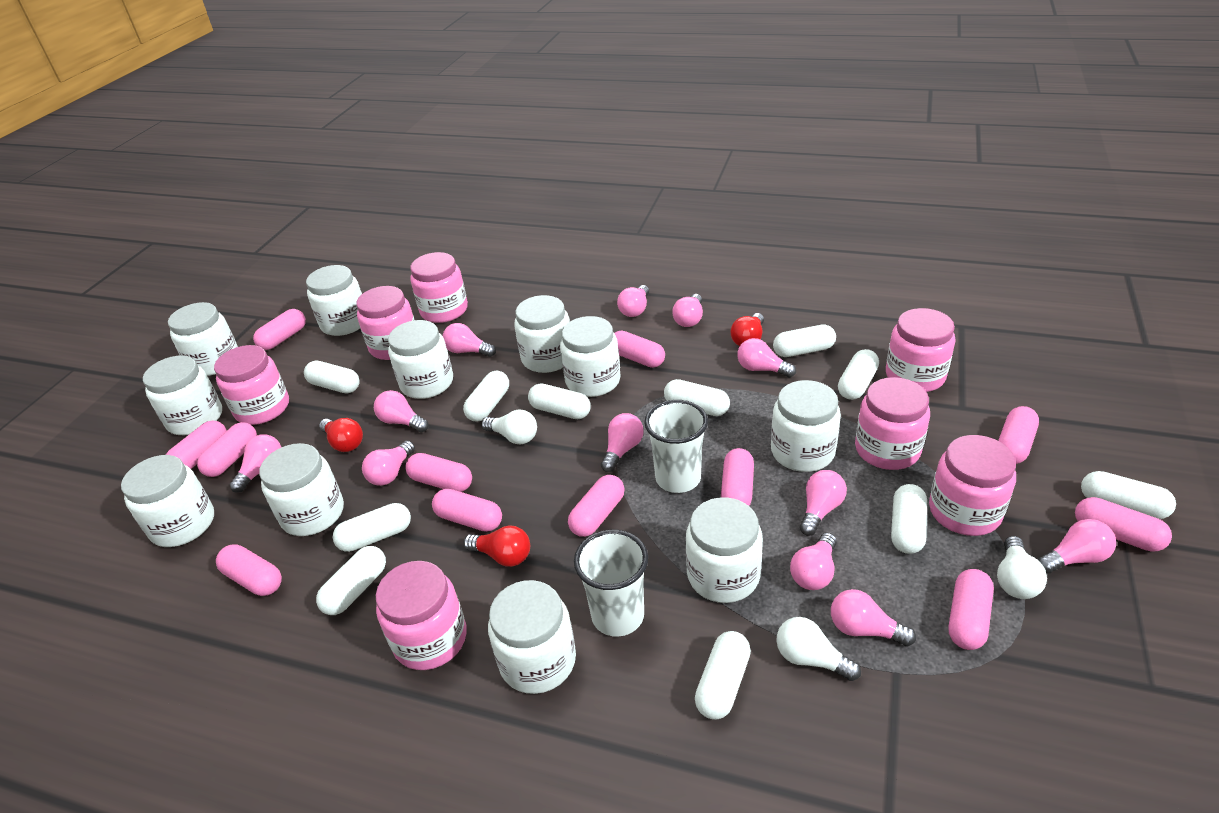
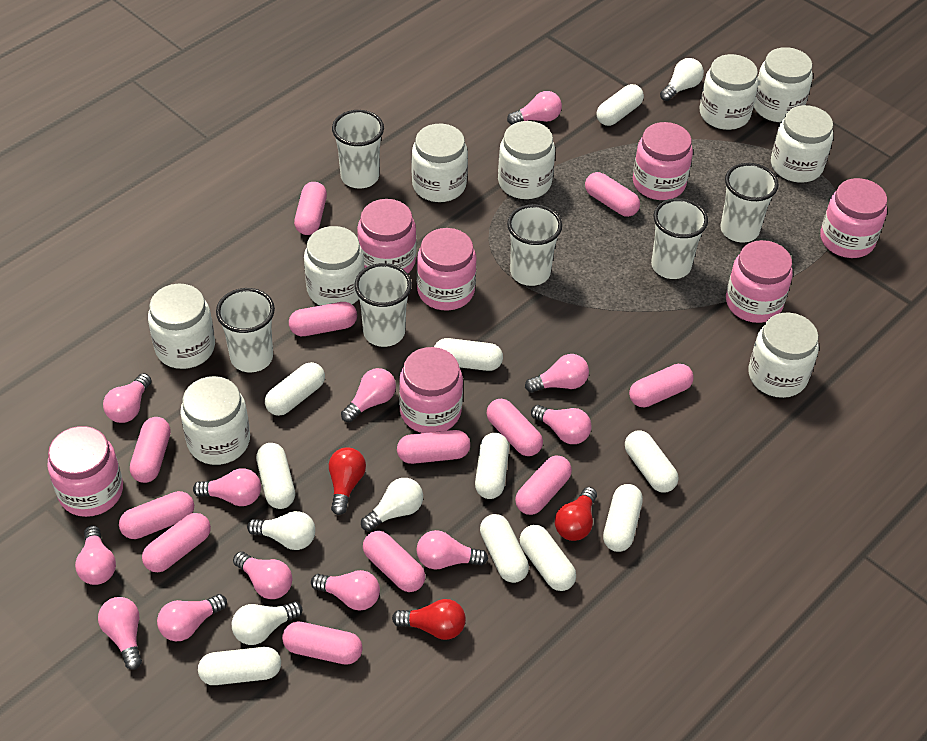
white capsule: [304,361,359,394] [316,546,386,615] [333,503,411,552] [463,371,509,422] [528,383,591,419] [664,379,730,416] [695,631,751,720] [773,325,836,357] [838,349,879,400] [891,484,927,554] [1081,471,1176,519] = 11 -> [198,647,281,685] [256,443,295,509] [265,362,325,416] [434,338,503,371] [475,433,509,499] [480,514,529,583] [520,525,576,591] [596,84,644,126] [603,484,643,552] [625,431,678,493] = 10
white cup: [574,529,648,637] [644,400,708,493] = 2 -> [216,288,275,372] [332,110,384,189] [354,263,412,347] [507,204,562,286] [651,198,708,279] [720,163,779,243] = 6
white jar: [121,455,214,547] [143,355,222,435] [168,302,238,376] [259,443,344,536] [306,265,362,336] [388,320,453,399] [488,580,576,694] [514,295,570,373] [560,316,621,397] [686,497,763,603] [771,380,841,472] = 11 -> [148,284,215,369] [180,376,250,465] [304,226,365,306] [412,124,468,202] [498,121,555,199] [699,54,758,130] [748,313,819,398] [754,47,813,122] [771,105,833,183] = 9
white light bulb: [481,409,537,444] [776,617,861,681] [997,536,1047,599] = 3 -> [232,601,302,645] [247,511,315,550] [361,478,423,531] [660,58,704,101] = 4

